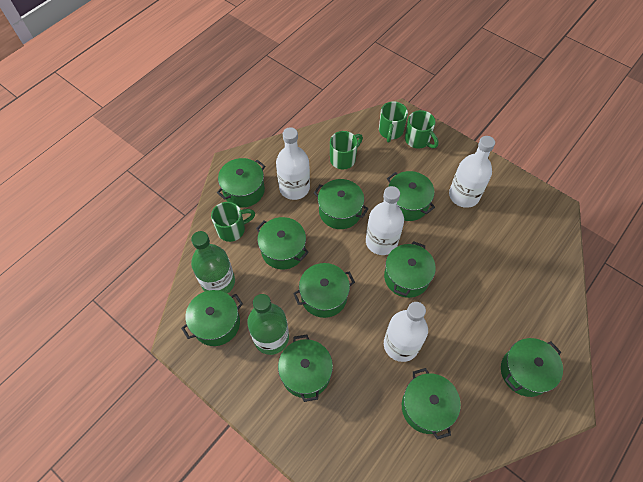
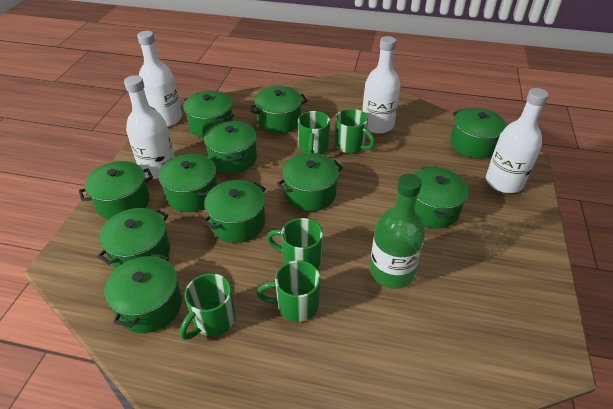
green bottle: [191,231,235,294] [247,294,289,355] = 2 -> [369,174,425,289] = 1
green mug: [211,202,255,242] [330,131,363,169] [379,101,408,143] [405,110,438,149] = 4 -> [180,273,235,340] [256,260,321,322] [266,218,323,269] [298,111,330,154] [335,109,375,153] = 5
green pot: [181,290,243,346] [217,158,265,207] [256,217,309,269] [278,335,333,402] [293,263,355,318] [314,179,369,229] [384,241,436,298] [387,171,435,221] [402,368,461,440] [501,338,563,397] = 10 -> [79,161,153,220] [97,208,170,270] [104,254,182,333] [158,154,217,212] [183,91,234,138] [203,180,266,243] [204,121,257,174] [249,86,308,134] [277,153,343,211] [414,167,468,228] [450,108,506,159] = 11

